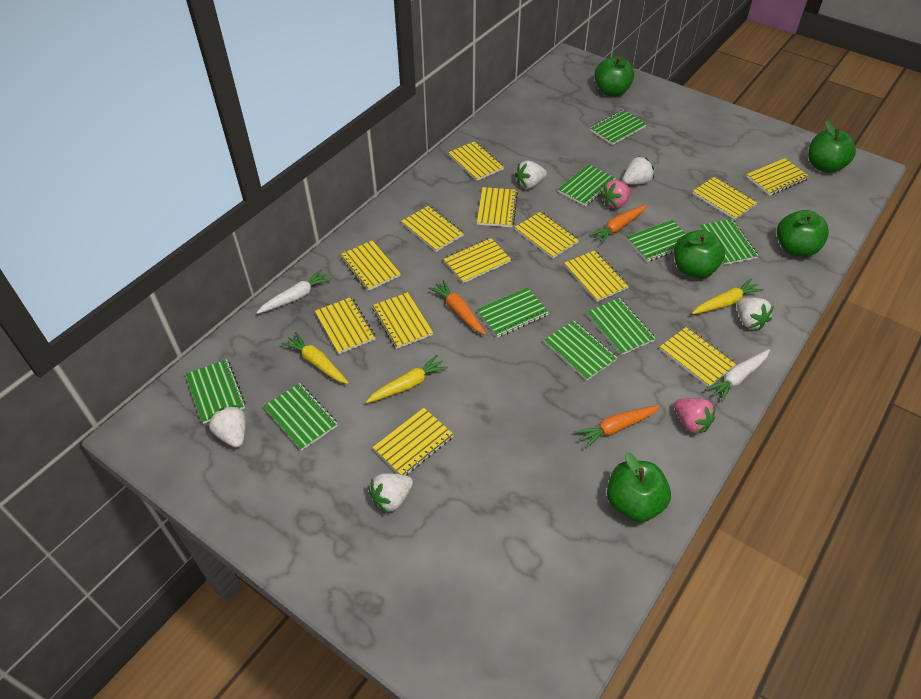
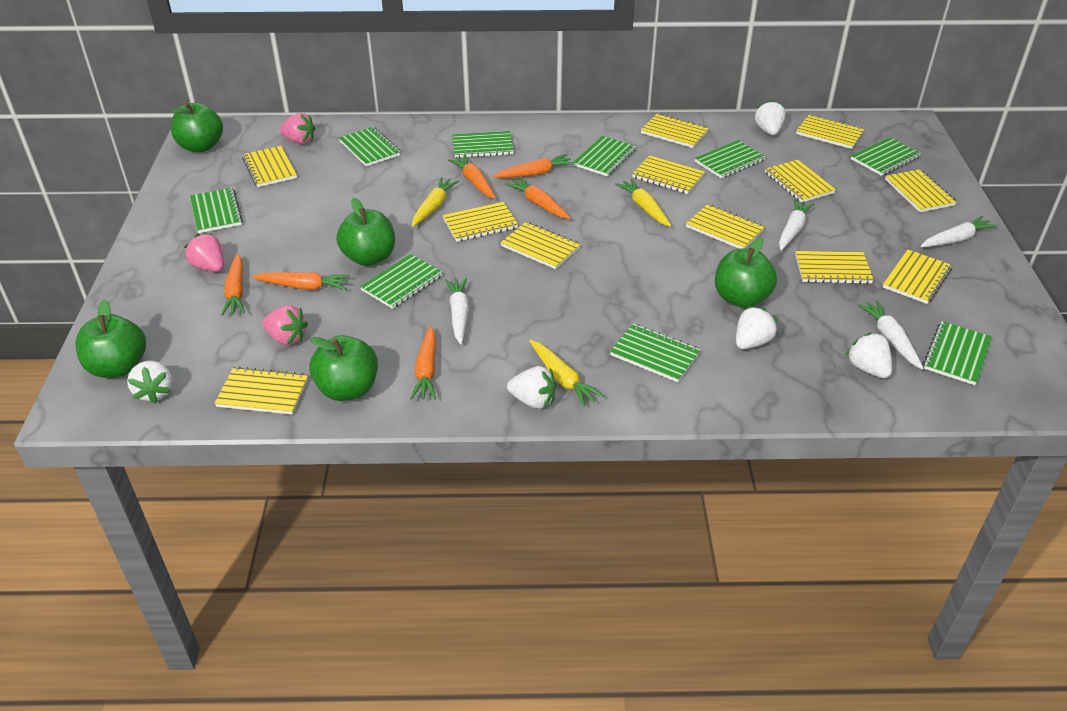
orange carrot: [429,280,486,335] [575,405,660,448] [589,204,646,244] = 3 -> [221,253,245,316] [252,272,350,290] [410,325,436,400] [448,155,496,199] [493,154,575,178] [505,177,571,219] = 6
pink strawberry: [600,180,631,209] [674,398,716,434] = 2 -> [184,233,224,272] [262,305,308,345] [279,113,316,144] = 3
white carrot: [256,269,332,314] [705,349,770,403] = 2 -> [445,278,469,344] [779,199,815,250] [857,300,924,370] [921,216,998,247] = 4
yellow notebook: [315,297,376,354] [340,240,401,291] [372,292,433,349] [373,408,454,476] [401,206,464,252] [443,237,511,283] [448,141,504,181] [477,187,518,227] [515,211,579,258] [564,250,629,302] [660,327,737,387] [693,176,758,220] [746,158,809,195] = 13 -> [214,366,308,415] [242,146,297,187] [443,202,518,242] [500,222,581,269] [632,155,705,194] [641,113,709,148] [686,204,765,249] [765,160,836,203] [795,251,874,284] [796,114,864,149] [883,249,952,304] [885,169,957,212] = 12

